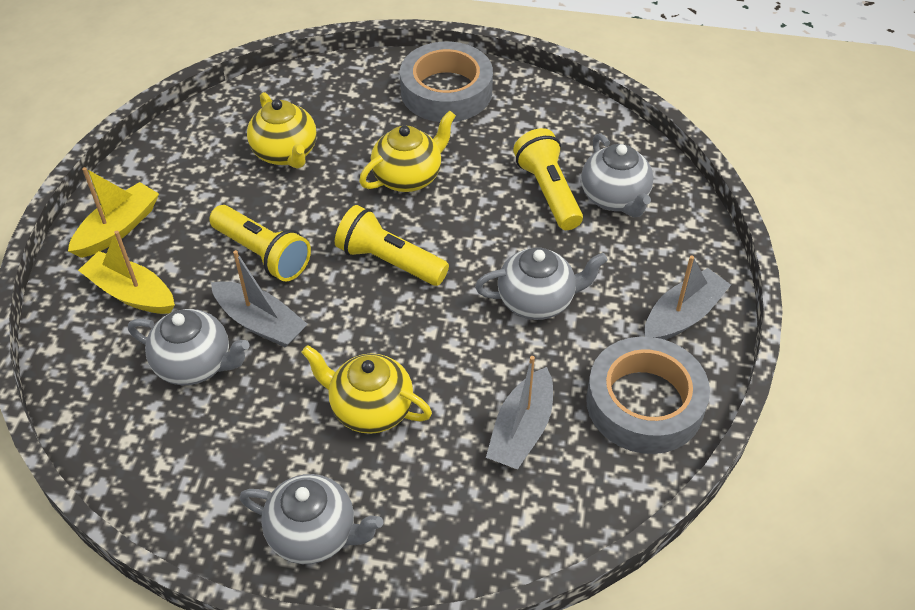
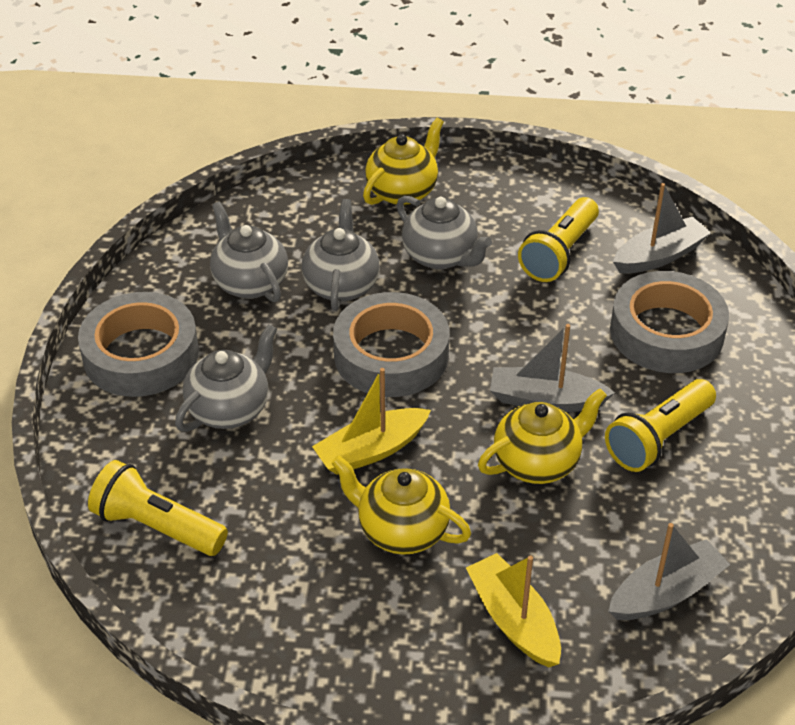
grey tape: [400,42,493,122] [586,337,710,454] = 2 -> [78,292,199,397] [333,292,449,397] [610,271,729,373] = 3

